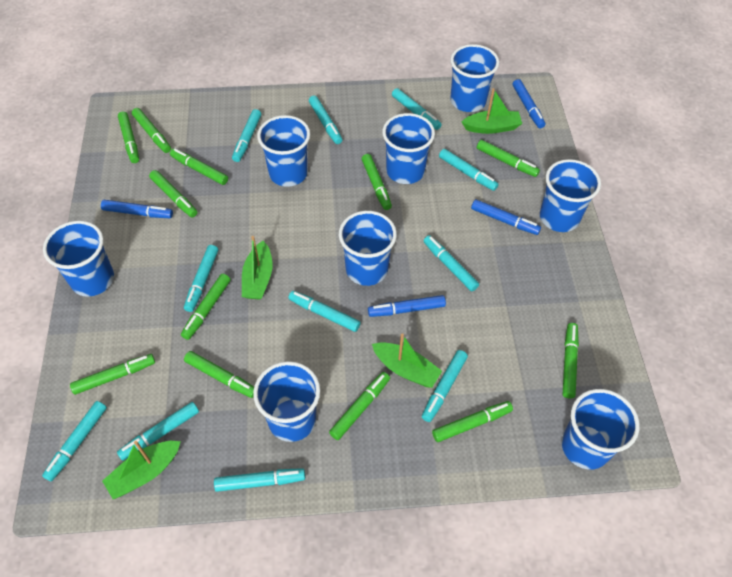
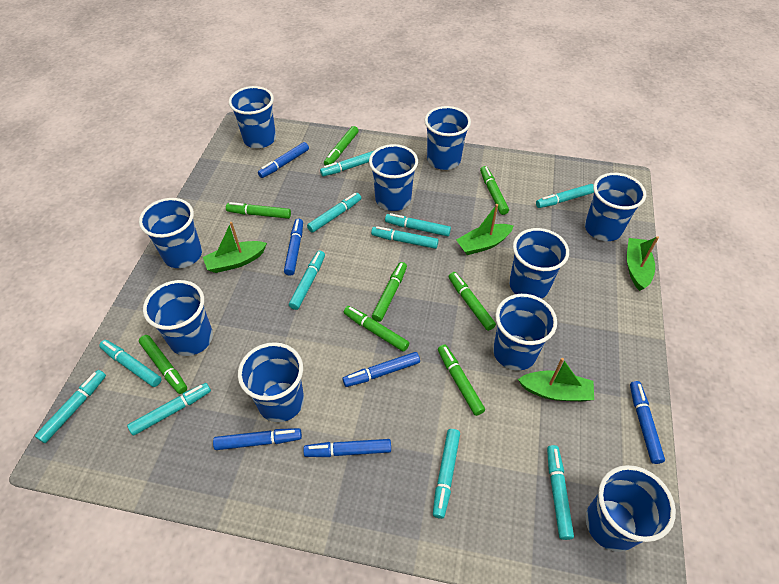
blue cup: [43,221,114,297] [253,361,320,442] [257,115,310,187] [339,211,397,286] [382,113,435,184] [450,44,499,112] [540,159,601,232] [562,389,640,469] = 8 -> [139,198,202,268] [143,280,213,356] [229,86,276,148] [238,342,304,422] [369,144,418,211] [425,106,471,170] [493,294,557,371] [509,228,569,299] [585,173,646,241] [586,465,676,552] = 10
blue marker: [101,200,173,218] [368,295,446,317] [471,199,541,235] [513,79,546,128] = 4 -> [213,428,302,450] [258,142,309,178] [284,219,303,276] [303,439,391,457] [343,352,420,387] [630,381,665,464] = 6
green marker: [70,354,155,395] [118,112,139,163] [132,108,171,153] [149,170,197,217] [170,148,228,185] [181,274,231,340] [184,351,254,398] [329,372,390,440] [362,154,392,210] [432,401,513,442] [477,140,540,177] [562,323,579,398] = 12 -> [139,335,187,394] [226,202,291,219] [324,126,359,166] [344,306,409,352] [372,262,407,322] [438,345,485,416] [448,272,496,331] [480,166,509,215] = 8

